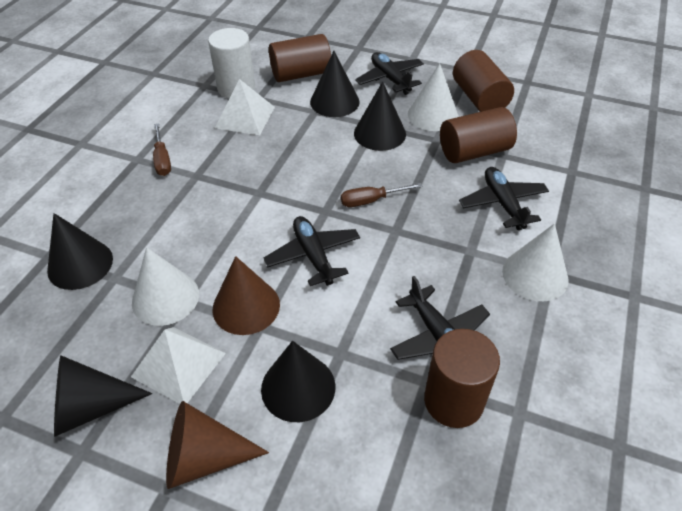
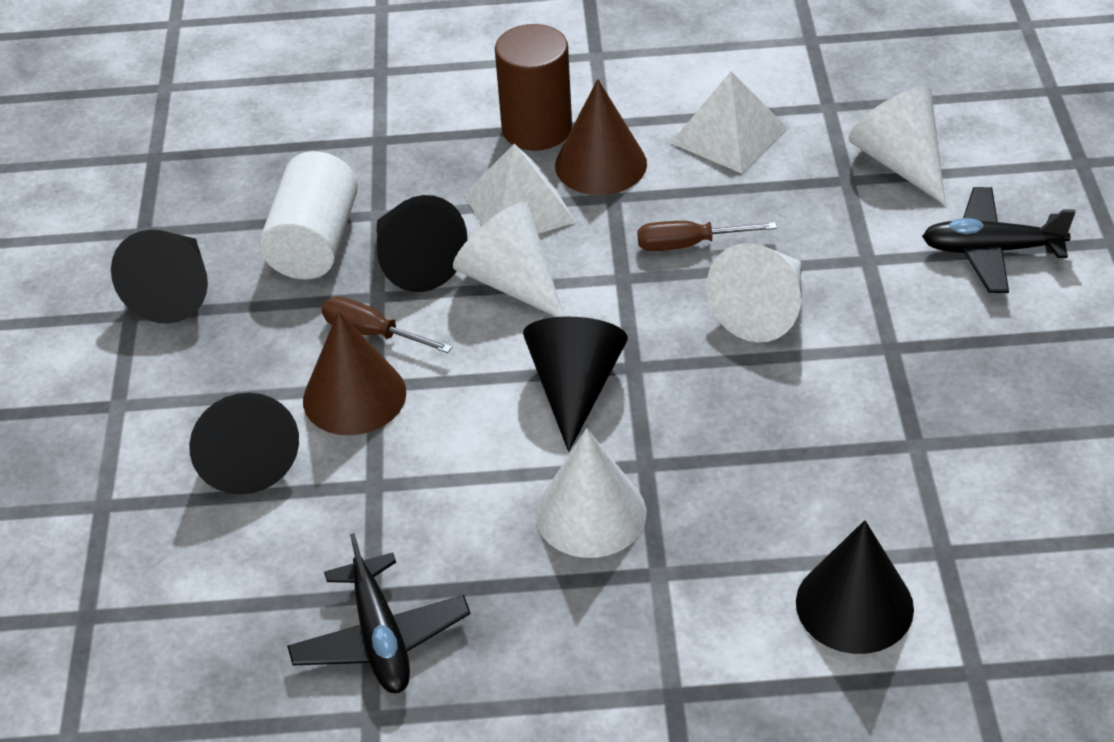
black plane: [264,216,360,286] [355,52,424,95] [390,276,490,360] [459,167,549,230] = 4 -> [287,533,470,693] [922,187,1075,293] = 2
brown cylinder: [269,34,331,82] [424,329,500,428] [440,107,517,163] [453,50,514,112] = 4 -> [495,24,572,151] = 1
white cone: [132,247,199,326] [408,63,458,131] [502,224,569,301] = 3 -> [453,202,564,317] [536,428,646,558] [707,243,801,342] [848,87,946,205] = 4

